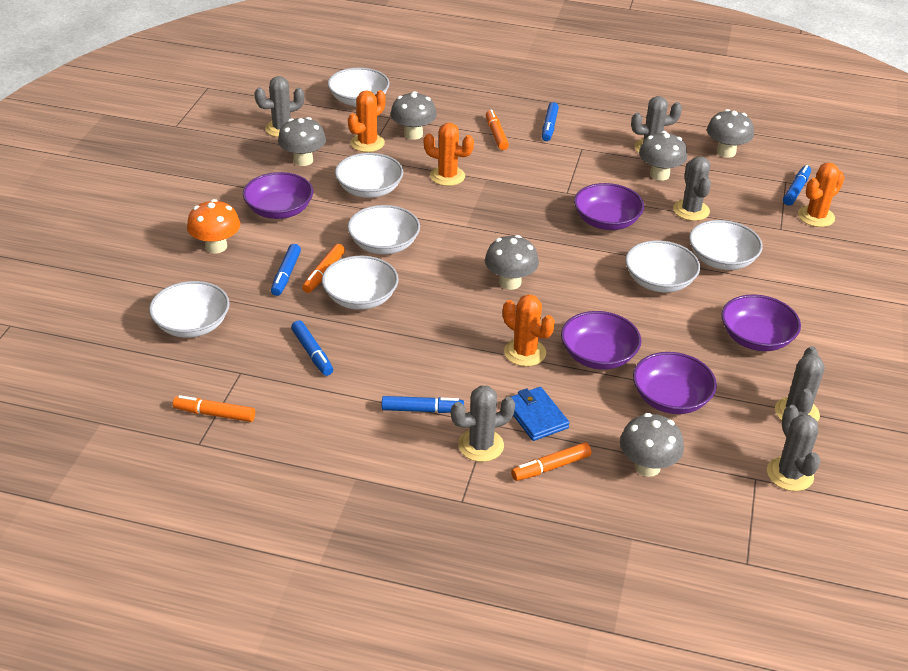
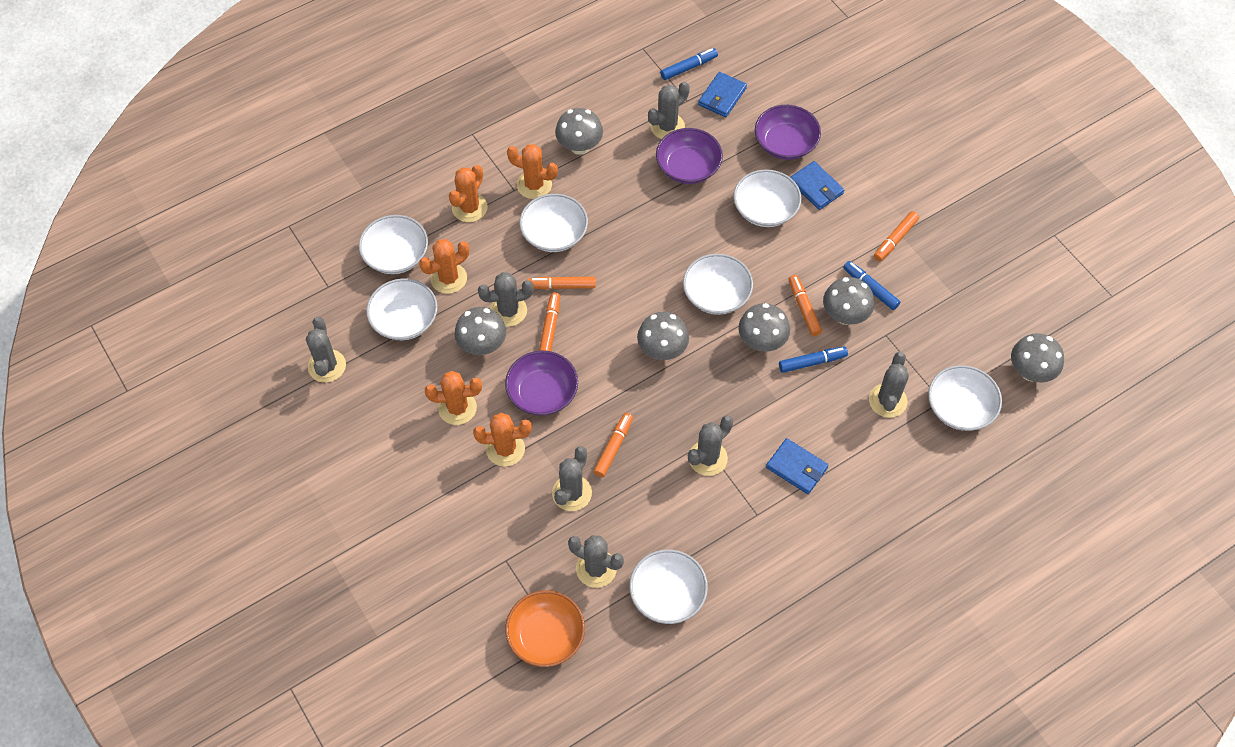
blue marker: [271,244,301,296] [291,320,333,376] [382,396,464,413] [542,102,559,141] [783,165,811,206] = 5 -> [660,48,718,80] [779,347,848,373] [843,261,900,310] = 3
blue wallet: [511,387,570,441] = 1 -> [698,72,747,117] [766,438,829,494] [790,161,844,210] = 3
grey cactus: [254,76,304,137] [451,385,515,462] [631,96,682,153] [673,156,711,221] [767,405,820,491] [775,346,825,422] = 6 -> [306,317,346,383] [478,272,534,327] [552,446,592,511] [568,535,624,588] [648,82,690,139] [688,415,733,476] [869,352,909,418] = 7
orange bowl: none = 0 -> [505,590,585,667] = 1
orange cactus: [348,90,386,152] [424,123,474,186] [503,294,555,367] [798,163,845,227] = 4 -> [419,239,469,294] [425,371,482,425] [449,165,488,222] [473,413,532,467] [507,144,558,199] = 5
orange marker: [173,395,255,422] [302,244,345,293] [486,109,509,150] [511,442,591,481] = 4 -> [528,277,596,290] [539,293,560,351] [593,413,633,477] [788,275,822,336] [874,211,919,261] = 5
orange mushroom: [187,199,240,253] = 1 -> none = 0
purple bowl: [243,172,313,219] [561,311,641,370] [574,183,644,230] [633,352,717,414] [721,294,801,351] = 5 -> [505,351,578,416] [656,128,723,184] [755,105,821,160] = 3

